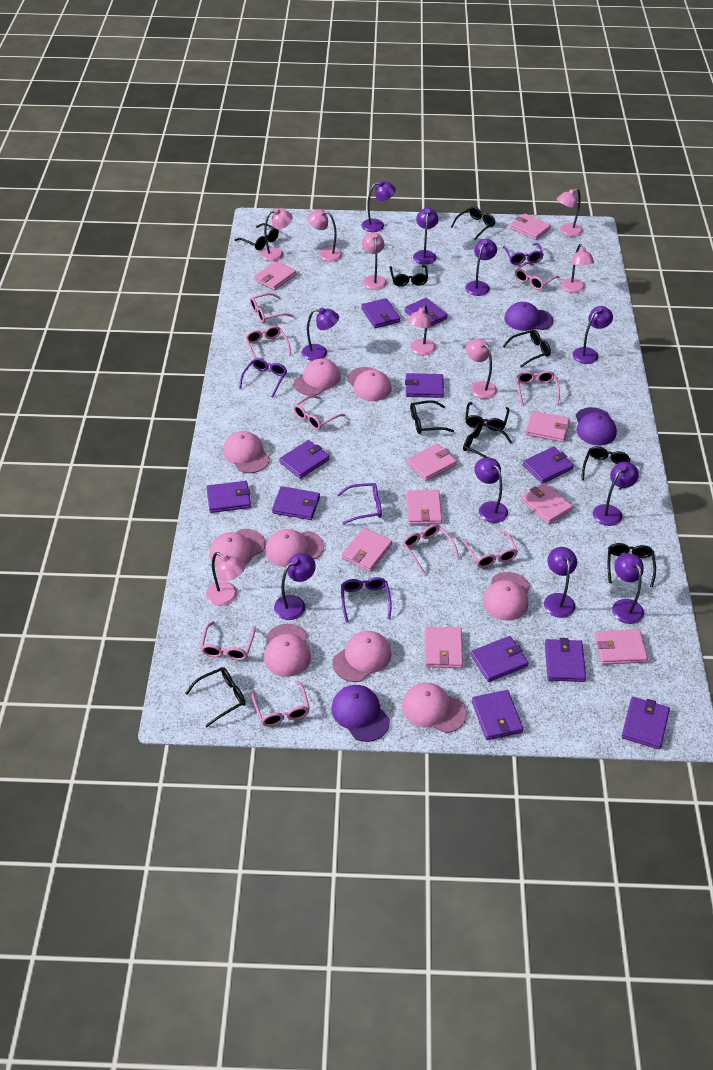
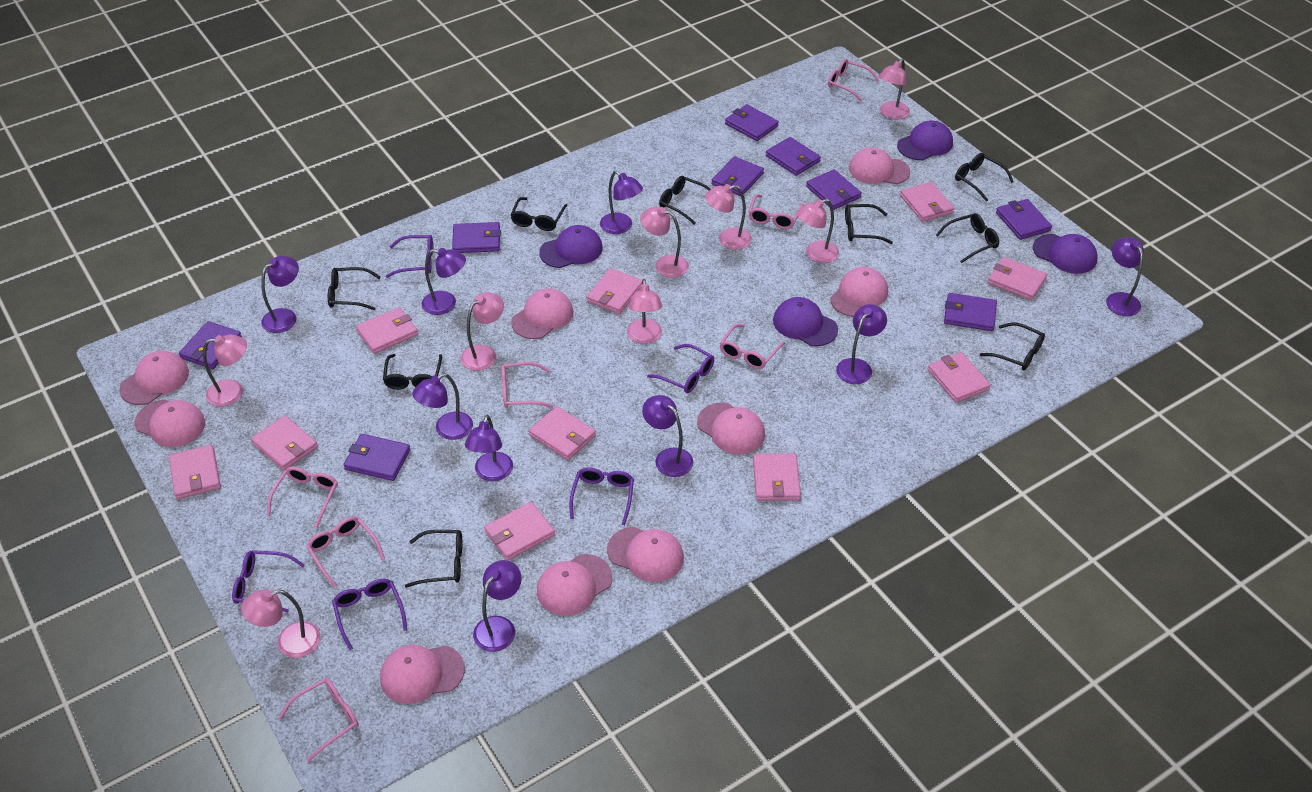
black glasses: [185,667,246,727] [235,223,279,250] [390,265,428,286] [410,400,454,434] [451,206,495,240] [463,422,512,458] [465,402,509,431] [503,329,551,367] [581,446,631,490] [608,543,656,587] = 10 -> [328,267,381,310] [383,354,442,390] [405,530,462,588] [510,197,568,231] [659,176,711,225] [845,204,893,244] [936,213,999,263] [955,153,1014,202] [980,322,1045,370] = 9
pink glasses: [200,621,256,660] [245,326,291,359] [250,293,294,323] [252,680,310,726] [293,395,345,430] [403,524,459,574] [462,530,518,568] [515,262,560,290] [517,371,560,406] = 9 -> [267,466,338,528] [278,678,359,762] [307,516,385,588] [501,362,554,408] [720,324,785,369] [748,194,803,229] [828,59,880,101] = 7
pink wallet: [254,261,296,290] [342,528,392,572] [406,443,457,481] [406,490,442,525] [425,626,463,668] [510,213,551,240] [521,483,573,524] [525,411,570,442] [595,629,648,664] = 9 -> [169,445,221,499] [251,415,318,470] [356,307,418,354] [484,502,555,560] [529,406,596,460] [586,268,642,314] [753,453,801,501] [900,182,954,222] [928,352,991,403] [988,257,1047,300] = 10
purple cap: [331,685,390,742] [504,302,553,331] [576,407,617,446] = 3 -> [539,225,603,268] [773,297,838,346] [897,121,953,160] [1033,234,1097,274] = 4
purple glasses: [239,358,287,397] [337,483,382,524] [341,577,392,623] [503,243,544,265] = 4 -> [232,550,305,613] [332,579,407,650] [386,235,433,278] [569,467,634,526] [647,344,714,393] = 5
purple lamp: [274,553,316,620] [302,307,339,361] [361,181,396,232] [413,208,439,265] [465,239,497,296] [474,458,508,523] [544,547,577,618] [573,306,613,364] [593,462,639,526] [612,553,644,624] = 10 -> [261,256,299,333] [412,373,473,440] [422,248,466,315] [465,415,513,481] [473,560,522,652] [600,171,643,234] [642,395,693,477] [836,304,887,384] [1106,237,1144,316] = 9
purple wallet: [206,481,251,513] [272,486,320,520] [279,440,329,479] [361,298,400,328] [404,298,448,326] [405,373,444,398] [470,636,529,682] [472,690,523,740] [523,447,574,484] [545,638,586,682] [621,697,670,750] = 11 -> [179,321,242,369] [343,434,411,481] [452,222,501,253] [712,157,764,196] [725,104,779,141] [766,137,821,176] [806,169,862,210] [944,293,997,331] [996,199,1052,240] = 9

